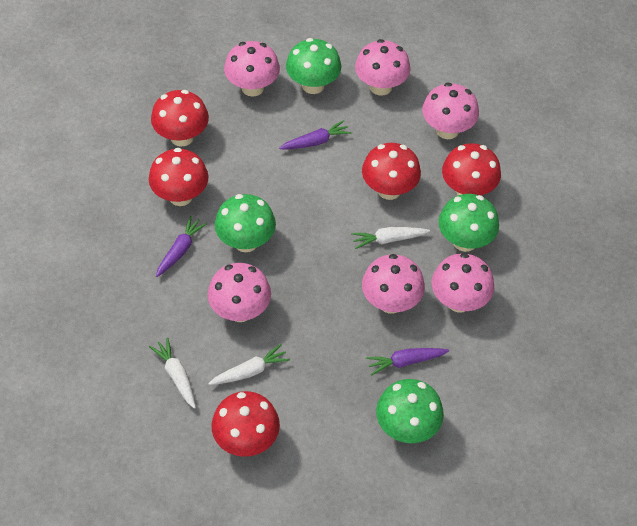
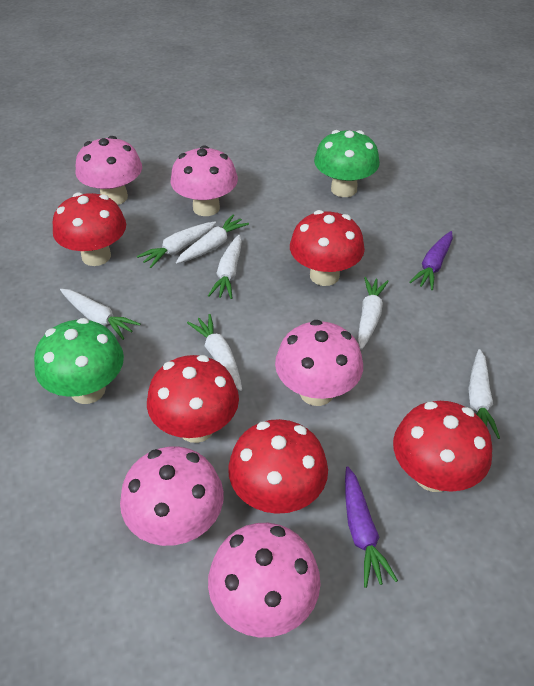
green mushroom: [215,194,276,252] [286,38,341,94] [376,379,444,443] [438,194,499,252] = 4 -> [34,318,124,404] [314,130,380,197] = 2
pink mushroom: [208,263,271,322] [224,41,280,97] [355,39,411,96] [362,254,425,314] [422,83,479,139] [432,253,494,313] = 6 -> [75,136,142,205] [120,447,224,546] [170,145,238,216] [208,523,320,638] [275,320,363,406] = 5
purple carrot: [156,216,207,277] [279,120,351,150] [366,348,449,376] = 3 -> [345,466,398,588] [410,231,453,290] = 2
white carrot: [149,338,196,409] [208,344,290,385] [351,227,430,249] = 3 -> [60,289,141,340] [137,222,216,268] [176,215,249,264] [187,314,242,391] [208,235,242,299] [358,277,389,350] [468,349,500,439] = 7

